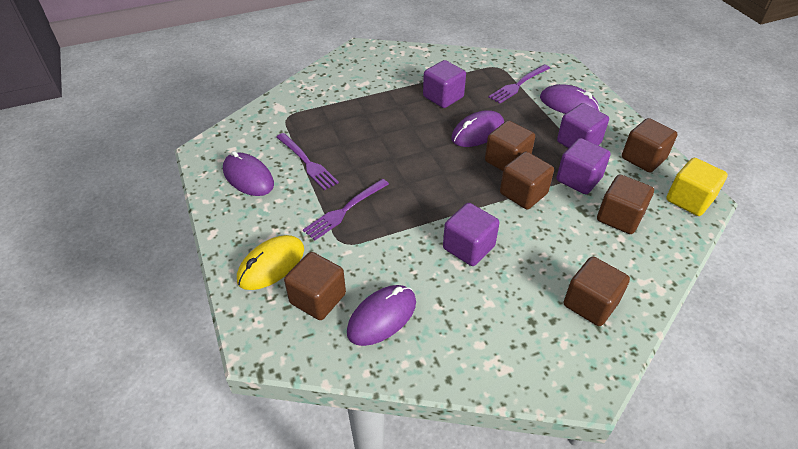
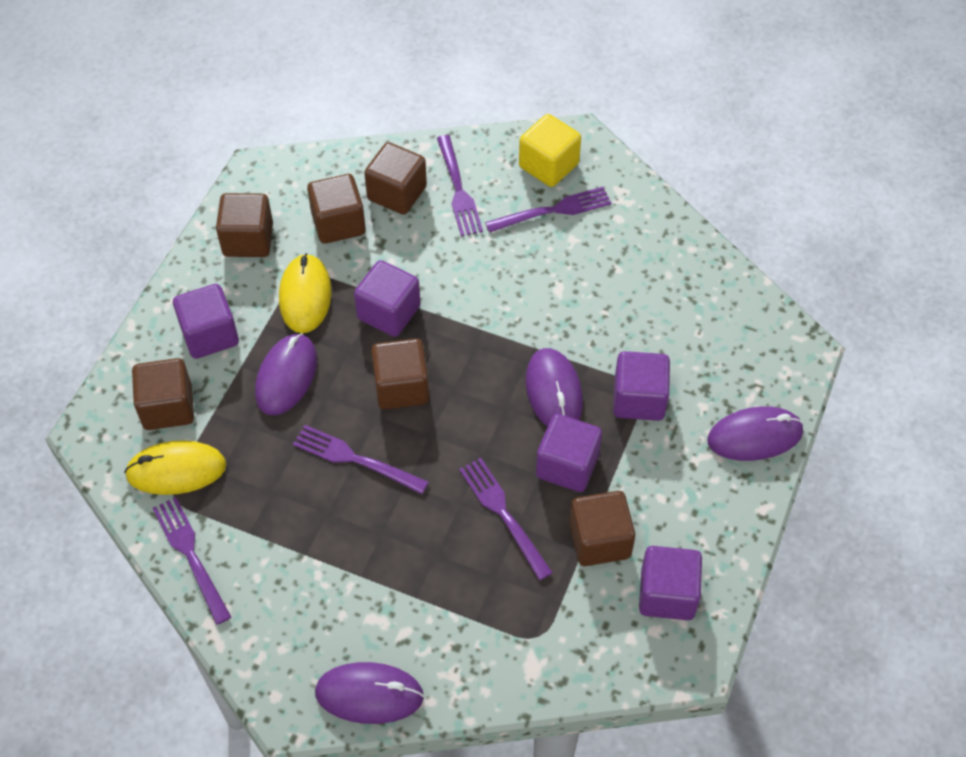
purple cube: [423,60,466,108] [443,203,499,266] [556,138,611,194] [557,103,609,148] = 4 -> [173,284,239,359] [354,260,421,337] [536,414,602,492] [613,351,670,421] [639,546,702,620] = 5
purple fork: [277,133,339,190] [303,179,389,241] [488,64,550,104] = 3 -> [153,497,231,625] [293,425,429,494] [437,135,483,236] [459,458,553,580] [485,187,612,233] = 5
yellow mouse: [237,235,304,290] = 1 -> [124,440,226,495] [279,253,332,333] = 2

